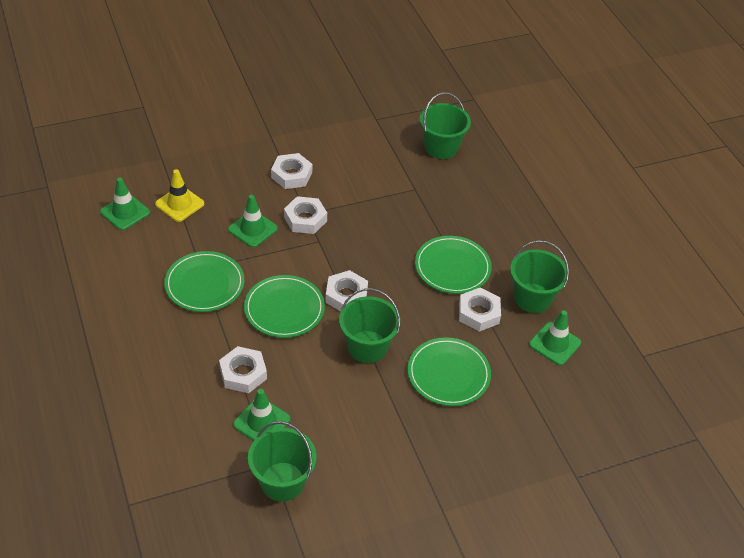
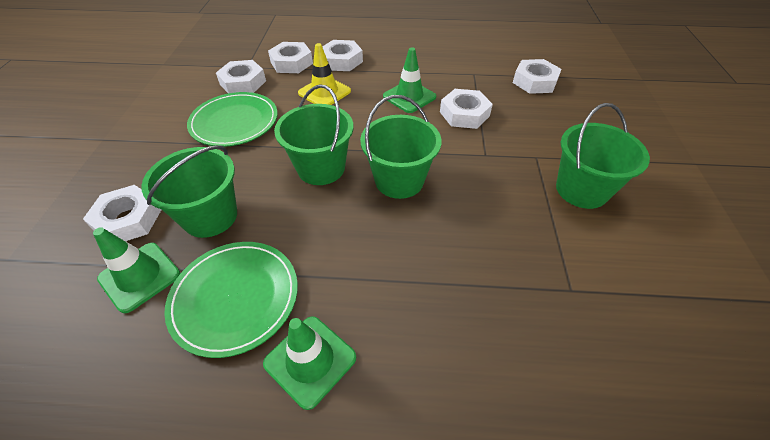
green plate: [164,251,244,312] [244,275,325,338] [408,337,491,406] [415,236,492,294] = 4 -> [164,242,298,358] [187,92,278,147] = 2
green traffic cone: [100,178,150,230] [228,195,278,248] [233,389,290,441] [529,311,581,365] = 4 -> [93,227,180,313] [263,316,356,410] [383,47,436,113] = 3
white nut: [219,346,267,393] [271,153,312,189] [284,196,327,234] [325,270,368,312] [459,288,501,332] = 5 -> [83,185,162,241] [216,60,266,93] [268,42,313,73] [322,40,363,71] [440,89,493,129] [513,59,561,94] = 6

